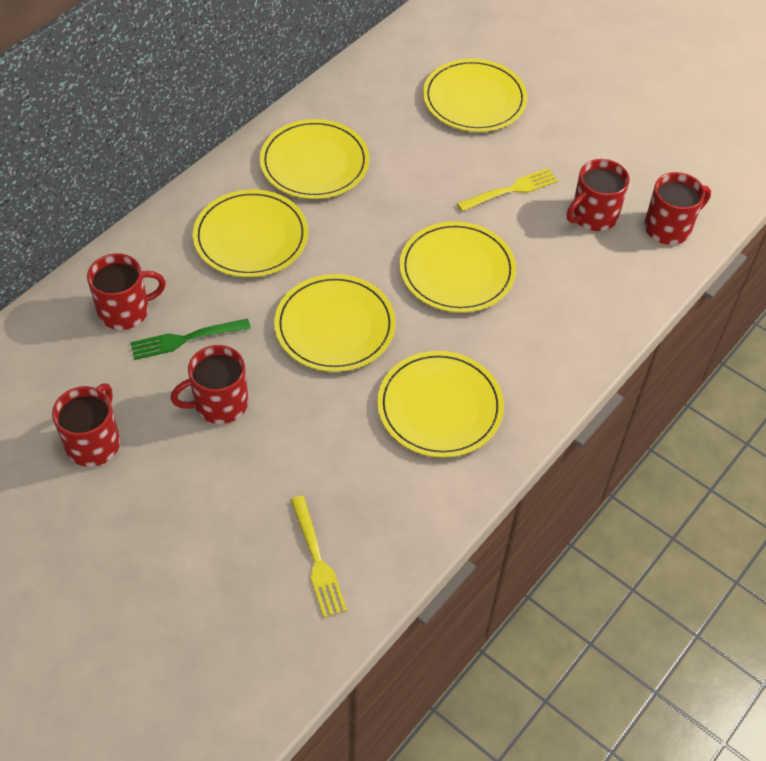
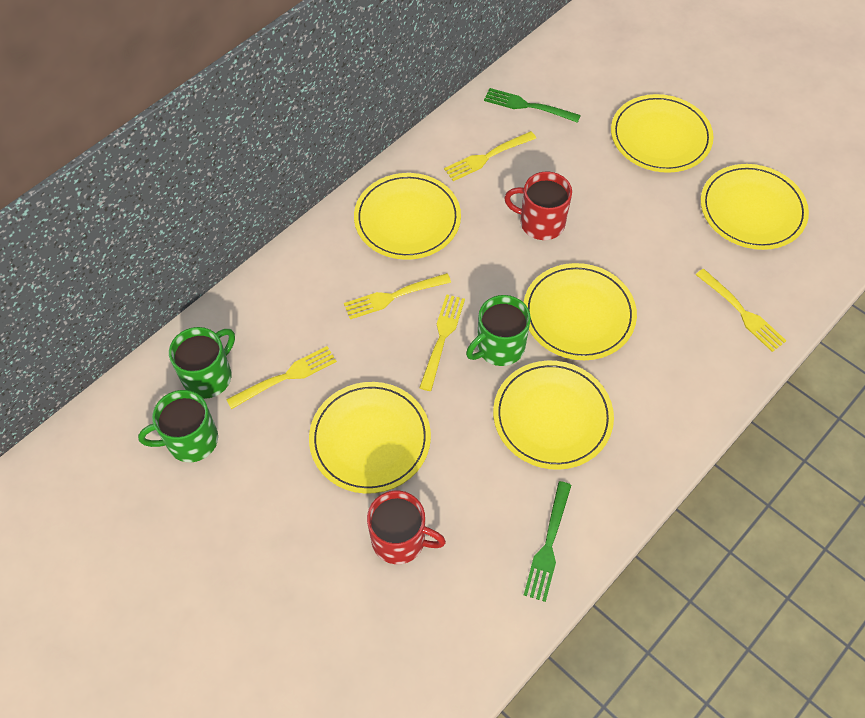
green fork: [130,319,251,360] = 1 -> [484,88,581,123] [524,481,571,602] = 2
green mug: none = 0 -> [138,390,218,462] [169,327,235,399] [466,295,531,366] = 3
red mug: [52,383,120,467] [87,253,166,330] [171,345,248,424] [567,159,630,231] [644,172,711,245] = 5 -> [367,490,446,564] [504,172,572,240] = 2
yellow fork: [290,496,347,618] [457,168,558,211] = 2 -> [226,346,337,409] [344,273,451,319] [419,294,465,391] [444,131,536,181] [696,269,786,352] = 5

